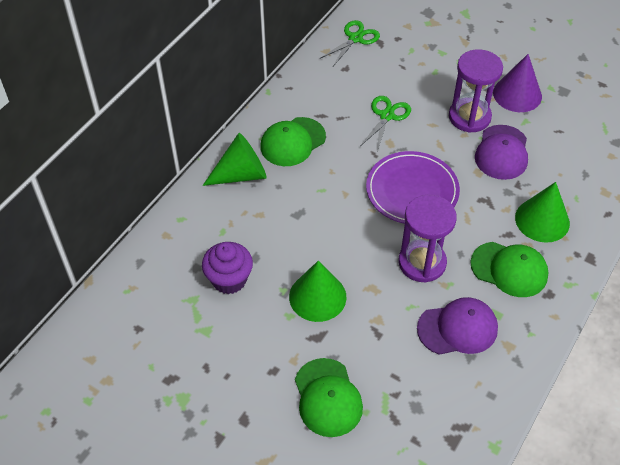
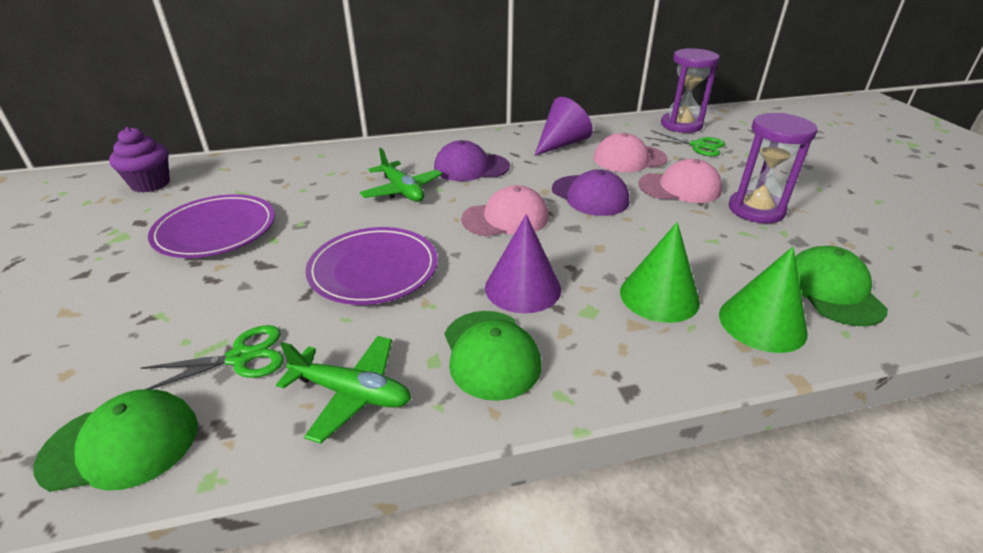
green cone: [203,133,267,186] [289,261,347,322] [515,182,570,243] = 3 -> [620,222,700,323] [719,247,808,353] = 2
green plane: none = 0 -> [276,336,411,444] [360,148,442,202] = 2
pink cap: none = 0 -> [461,185,549,236] [593,133,668,172] [638,159,722,203] = 3
purple cone: [493,54,542,112] = 1 -> [485,214,561,313] [534,97,593,156] = 2
purple plate: [366,151,460,224] = 1 -> [148,194,275,258] [306,227,438,305] = 2

